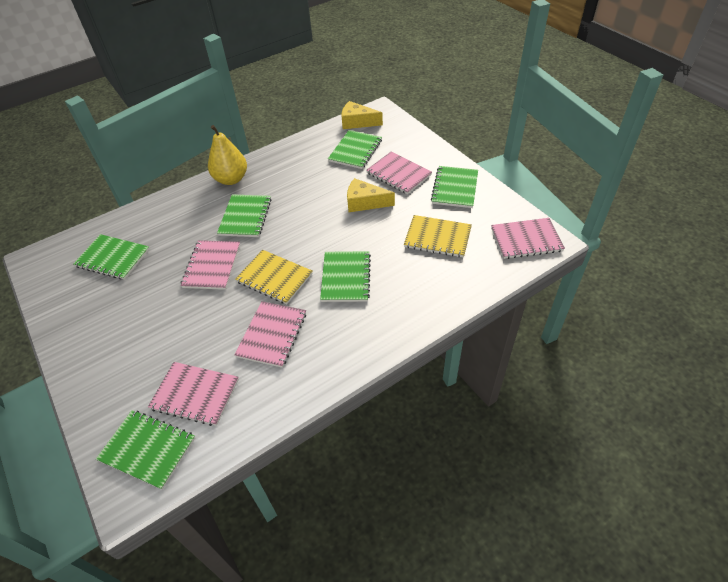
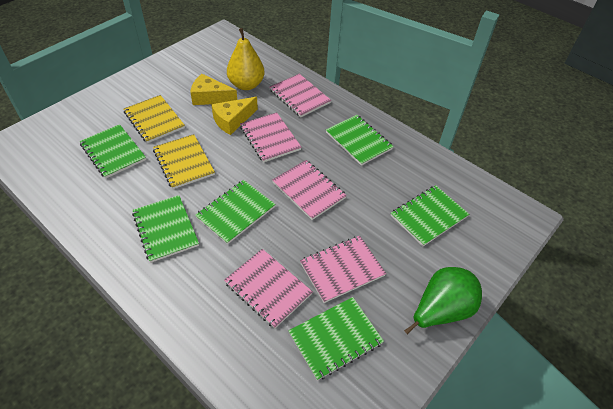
green pear: none = 0 -> [404,267,482,335] = 1

